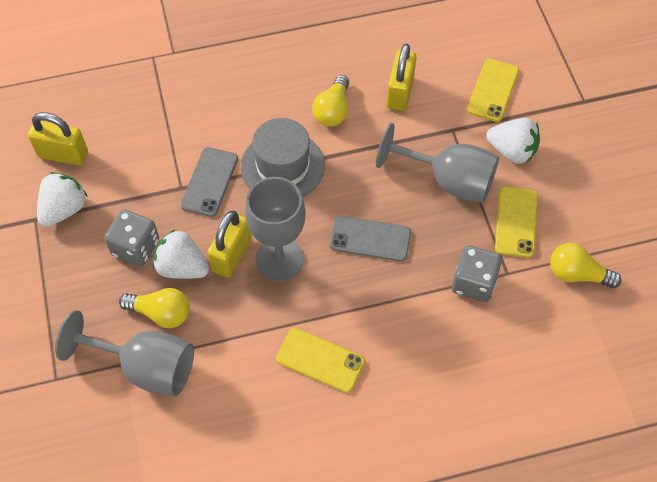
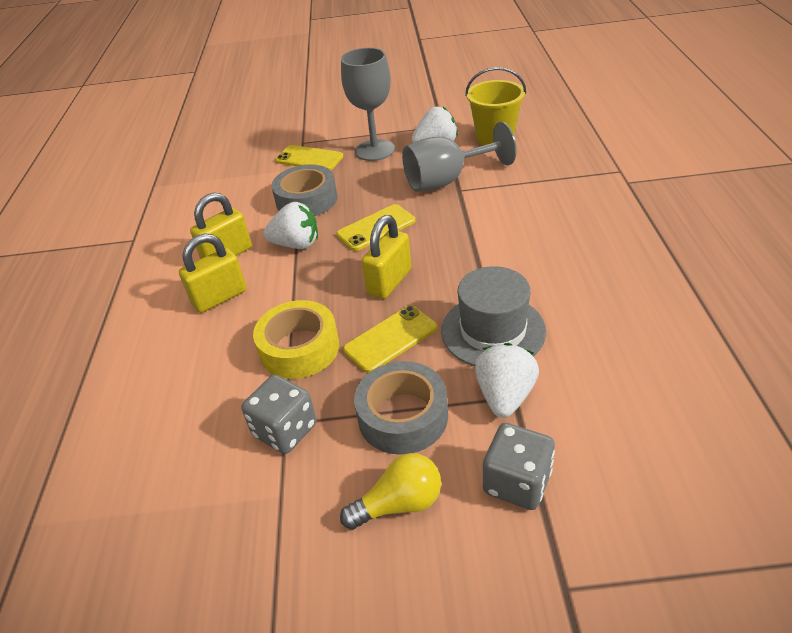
grey goblet: [55,310,194,396] [245,177,306,281] [376,123,499,203] = 3 -> [341,48,395,161] [402,122,517,192] = 2
grey phone: [180,147,238,217] [330,216,411,261] = 2 -> none = 0
grey tape: none = 0 -> [271,165,338,216] [354,361,448,455] = 2
yellow bucket: none = 0 -> [465,67,526,146] = 1
yellow light bulb: [119,288,190,328] [312,75,349,127] [550,243,622,288] = 3 -> [340,453,441,530] = 1
yellow tape: none = 0 -> [253,300,339,379] = 1

